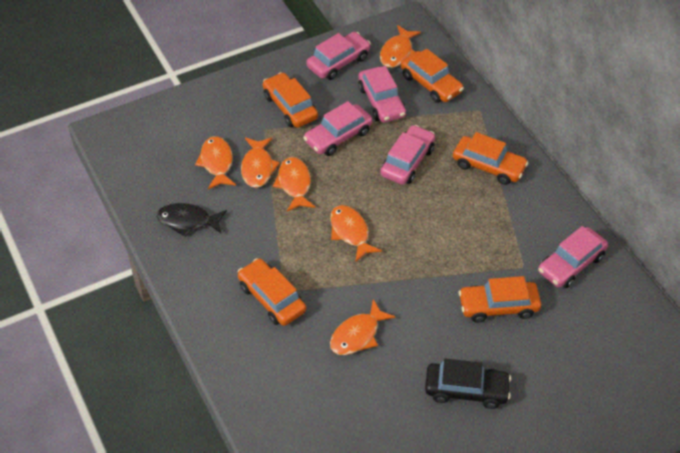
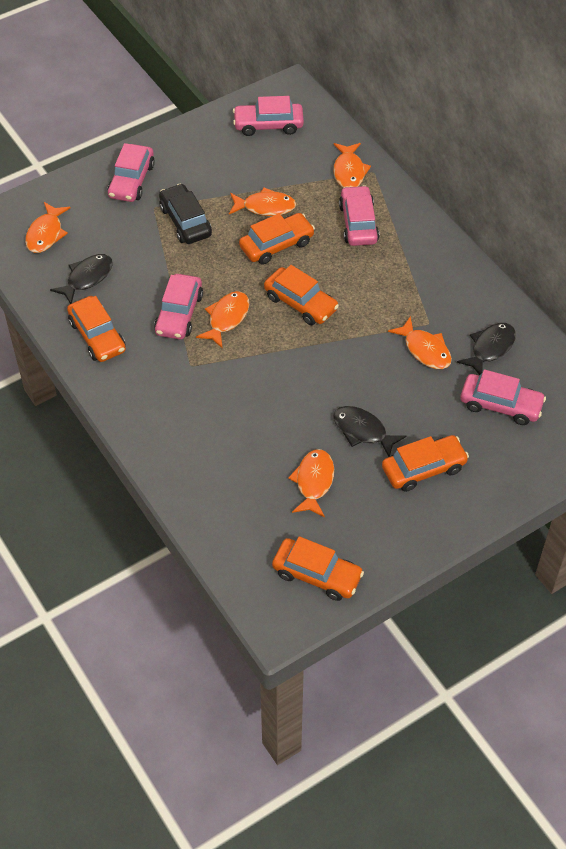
black fish: [156,203,227,237] = 1 -> [50,254,113,304] [333,406,406,457] [457,323,516,375] = 3

